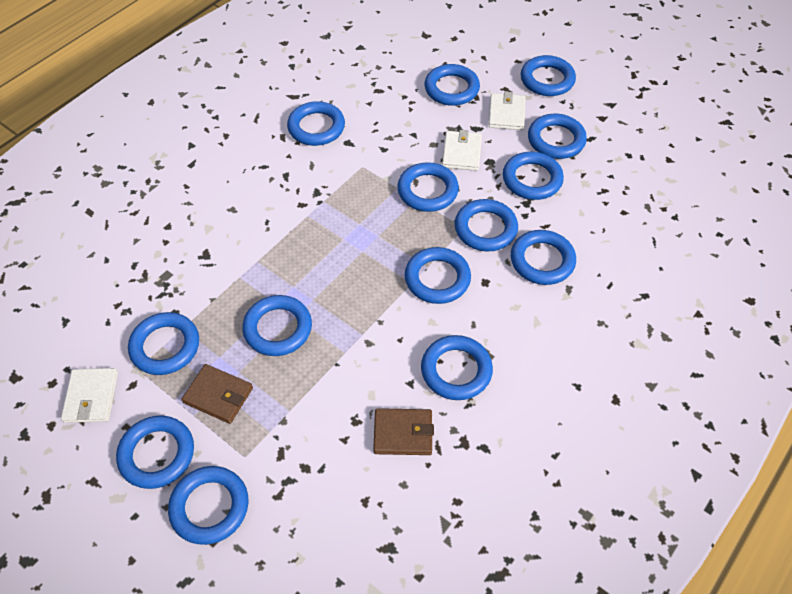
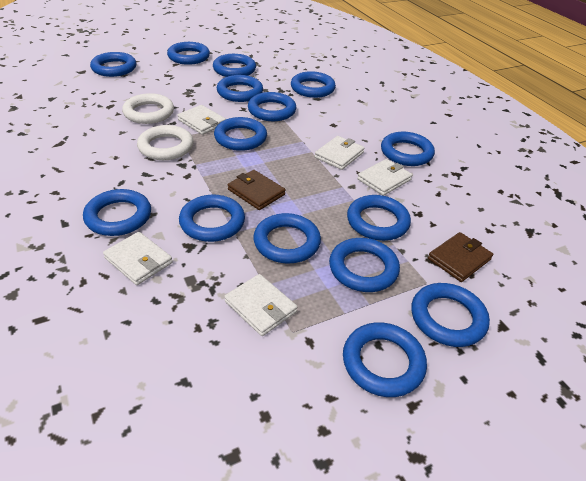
blue ring: [116,415,194,489] [128,312,199,375] [168,466,248,545] [242,295,312,356] [287,101,345,146] [397,162,459,212] [405,247,471,304] [421,335,493,400] [424,64,480,106] [455,199,518,252] [503,152,564,200] [511,230,576,285] [521,55,576,96] [528,114,587,159] = 14 -> [83,189,151,236] [90,52,136,77] [167,42,210,65] [179,195,245,242] [213,54,256,77] [214,117,267,151] [217,75,263,102] [248,92,296,121] [253,213,321,263] [291,71,336,98] [329,238,400,292] [343,322,427,397] [347,195,411,241] [381,132,435,166] [411,283,490,347] = 15
white ring: none = 0 -> [122,93,174,124] [137,125,193,160] = 2
white wallet: [61,368,118,423] [442,130,482,171] [488,92,526,130] = 3 -> [103,232,173,285] [177,105,226,135] [224,274,297,336] [315,136,365,170] [357,159,412,196] = 5

